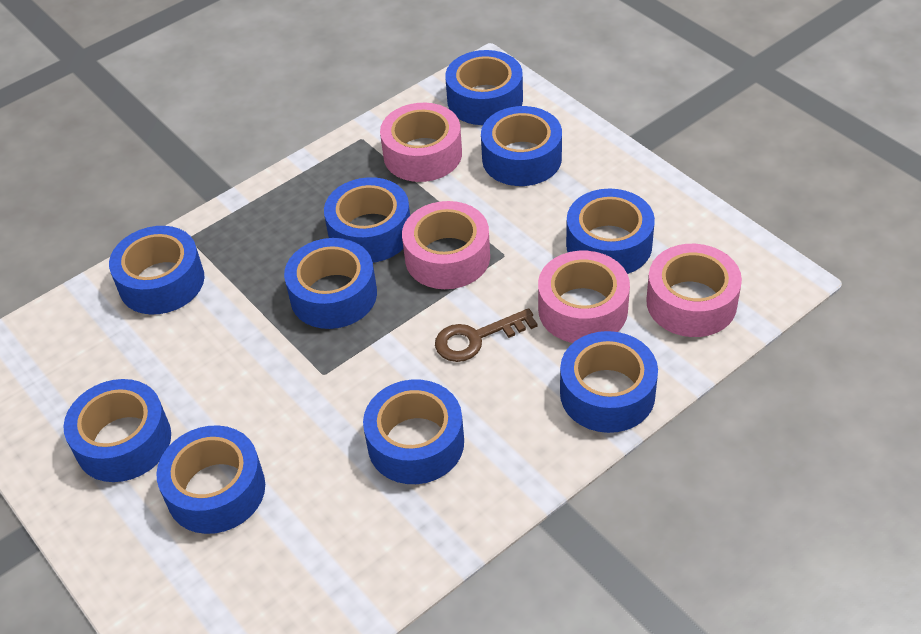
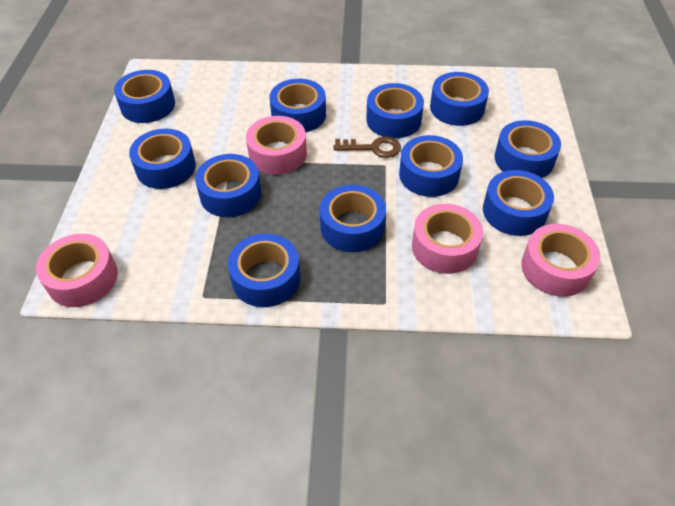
blue tape: [63,379,171,482] [109,226,204,314] [156,425,265,534] [284,238,377,329] [324,177,410,263] [363,379,464,484] [445,50,523,125] [481,106,562,186] [560,331,658,433] [566,189,655,274] = 10 -> [114,70,175,123] [129,128,196,189] [195,154,262,217] [228,233,300,307] [269,79,326,132] [320,185,386,252] [366,83,424,138] [399,135,463,197] [430,72,489,126] [483,170,554,236] [495,120,561,178] = 11

